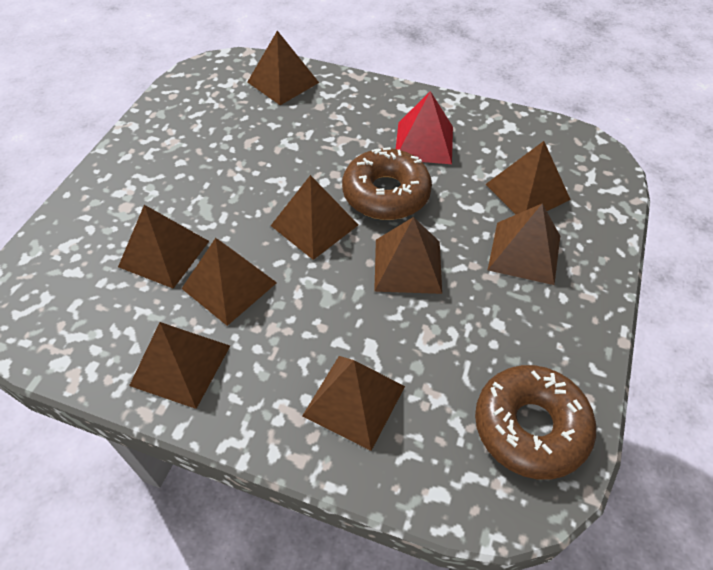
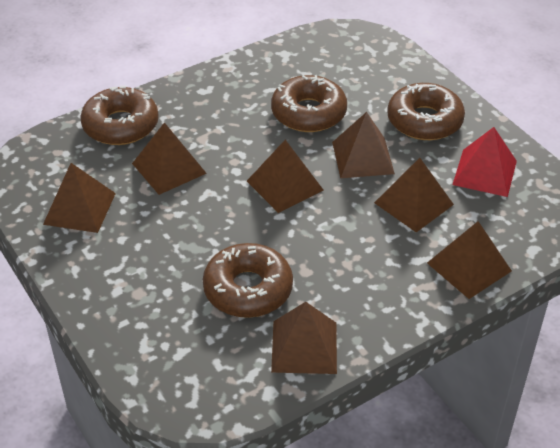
brown donut: [342,147,432,220] [475,365,596,480] = 2 -> [80,86,159,145] [203,243,293,318] [271,75,347,132] [387,83,465,140] = 4
brown pyramid: [118,205,209,289] [129,322,230,409] [181,238,277,326] [248,31,319,105] [271,175,358,260] [302,356,405,451] [374,217,442,294] [486,141,571,215] [488,204,560,285] = 9 -> [43,163,116,233] [132,122,207,195] [247,140,324,213] [271,302,337,374] [332,112,395,178] [374,158,454,232] [427,221,512,299] = 7

